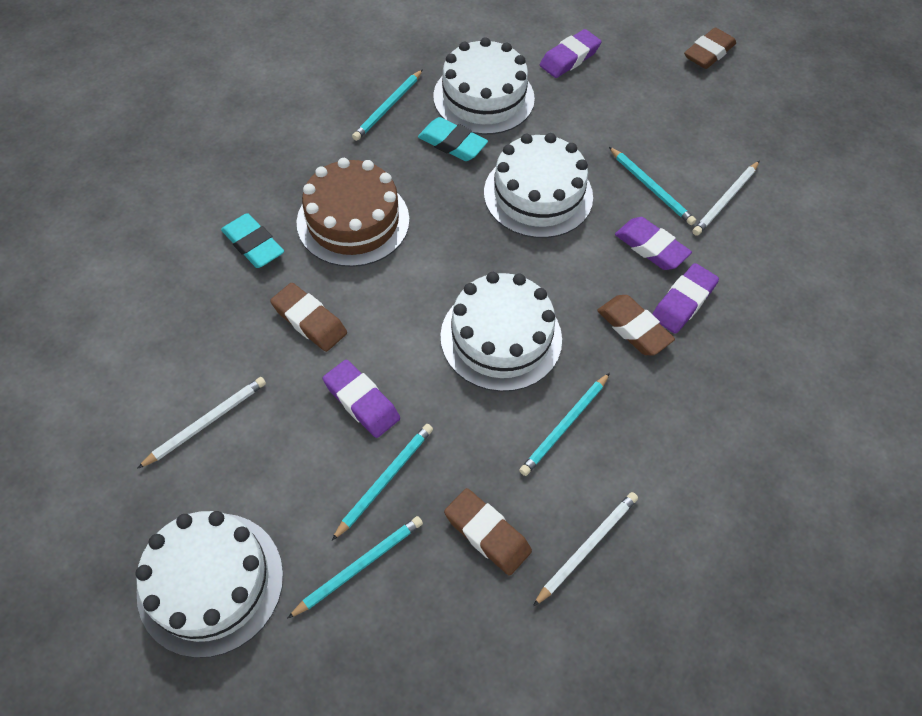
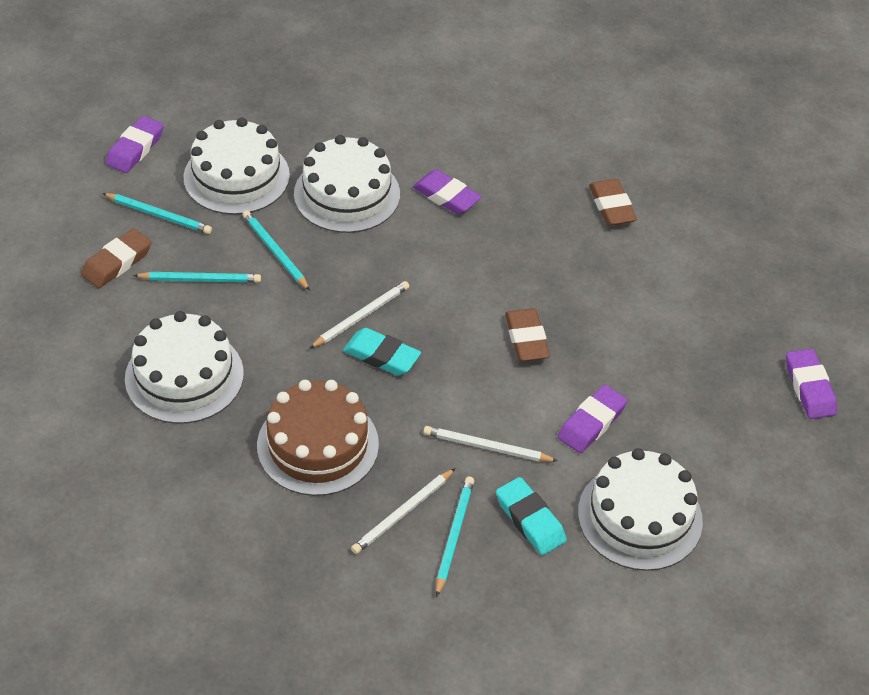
brown eraser: [270,283,347,352] [444,488,532,576] [597,295,675,356] [684,28,736,69] = 4 -> [81,228,152,288] [505,308,550,361] [589,179,637,226] = 3
turquoise pencil: [287,516,423,619] [332,424,433,541] [352,69,423,141] [519,373,610,476] [609,147,696,225] = 5 -> [102,193,212,234] [133,272,261,283] [243,211,310,291] [436,477,474,597] = 4

